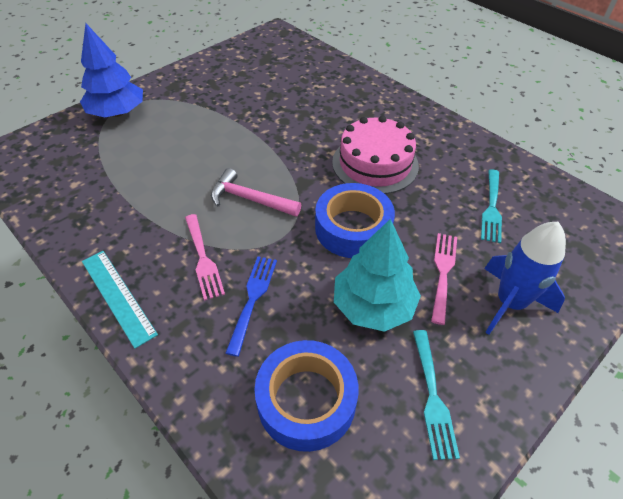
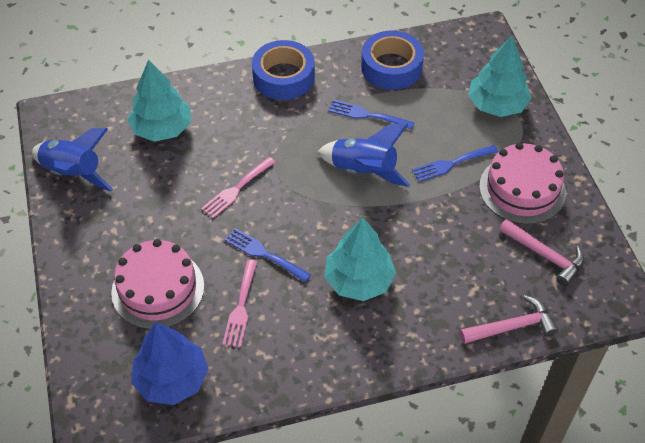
blue fork: [225,257,277,357] = 1 -> [225,228,311,282] [328,99,414,129] [412,145,498,182] = 3
blue rocket: [484,222,566,335] = 1 -> [32,128,113,192] [317,123,410,187] = 2
pink cake: [332,116,419,194] = 1 -> [111,239,204,329] [479,143,566,224] = 2
pink hammer: [211,168,301,217] = 1 -> [460,295,559,344] [499,219,584,286] = 2
turquoise fork: [413,330,460,460] [481,169,502,243] = 2 -> none = 0
turquoise ruler: [82,251,158,349] = 1 -> none = 0
turquoise tree: [334,219,421,332] = 1 -> [127,60,191,142] [324,218,396,301] [468,36,531,117] = 3

